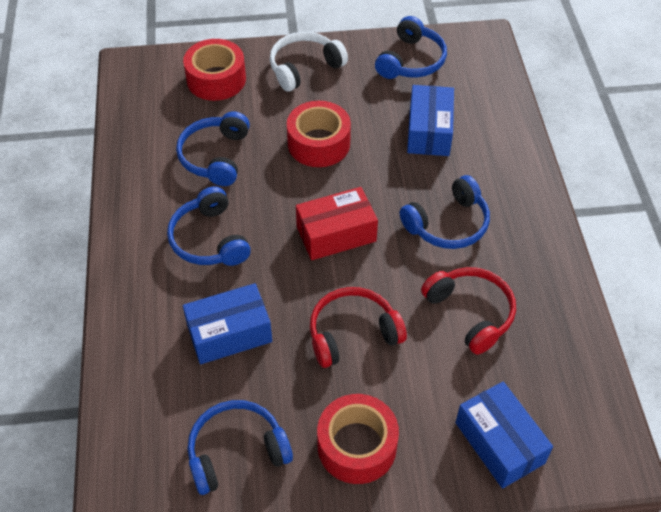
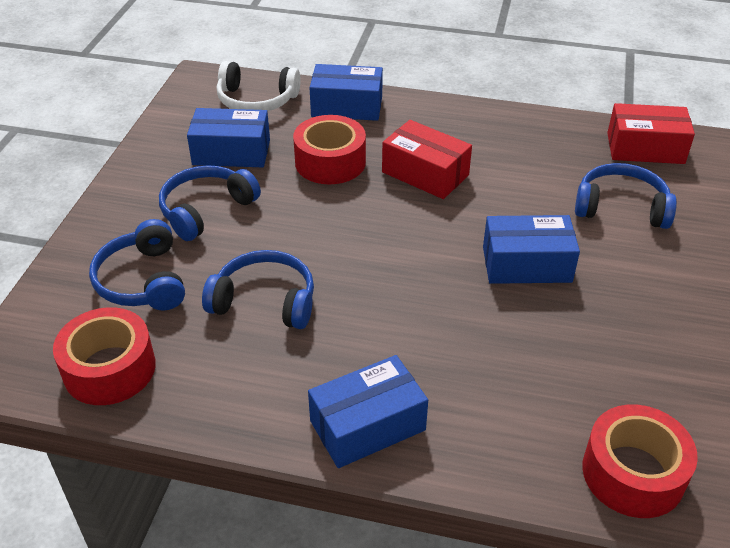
blue box: [183,283,272,364] [407,85,454,156] [455,381,553,489] = 3 -> [187,108,270,167] [308,355,428,468] [310,64,383,121] [483,215,580,284] = 4
blue headphones: [167,186,251,266] [176,112,250,186] [188,400,293,495] [375,16,447,79] [400,175,490,249] = 5 -> [89,219,185,310] [159,165,261,241] [202,250,314,329] [575,163,677,229] = 4
red box: [296,187,378,260] = 1 -> [382,120,472,199] [607,103,695,164] = 2
red headphones: [310,287,407,368] [421,267,516,355] = 2 -> none = 0

